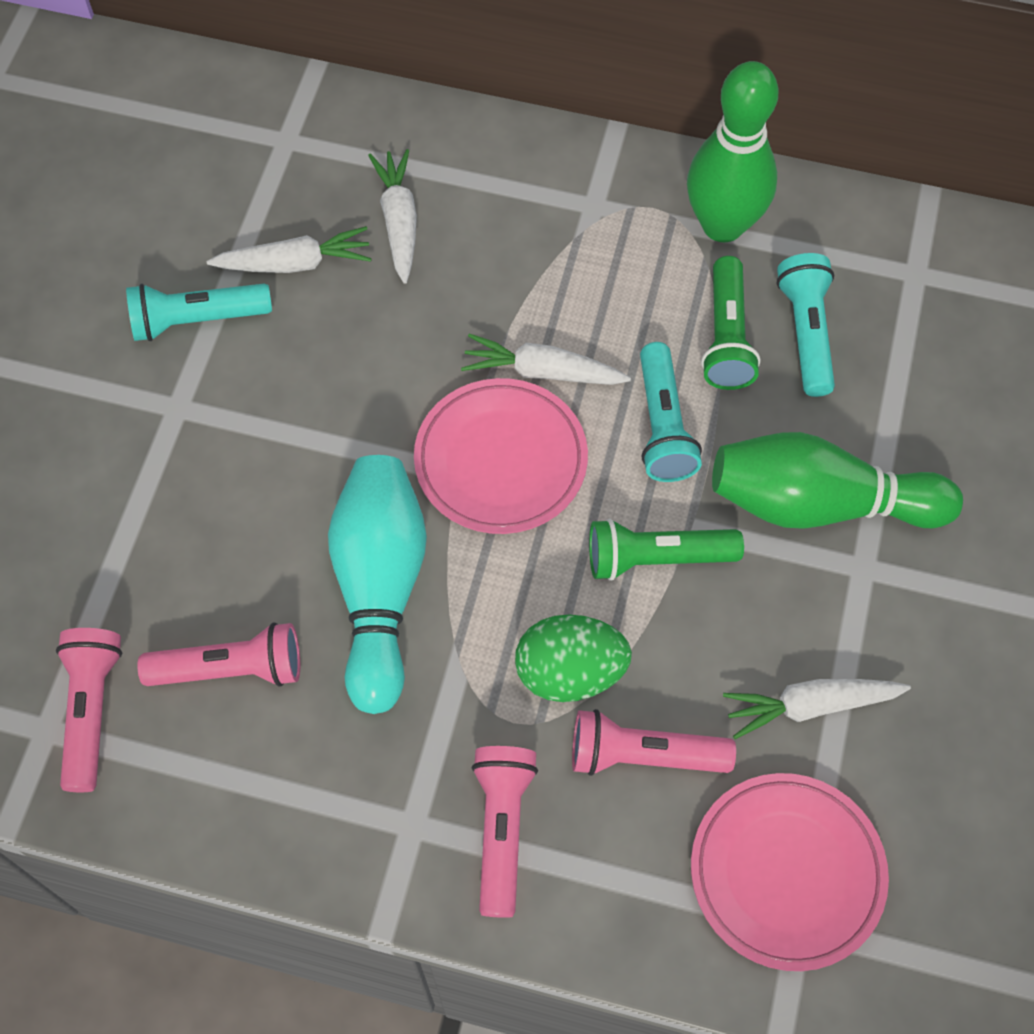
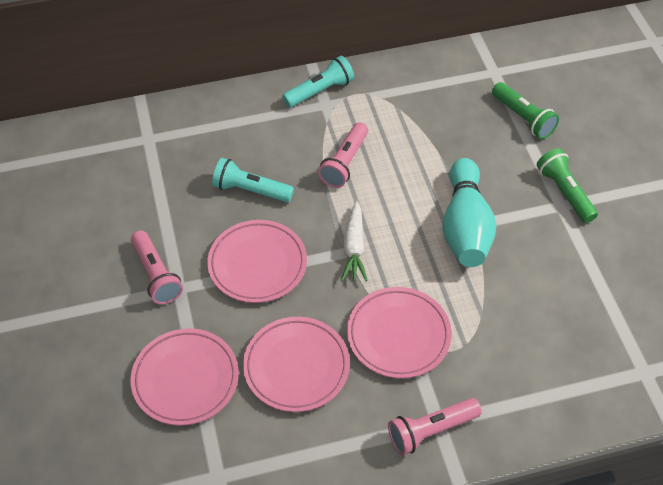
green bowling pin: [687,61,779,242] [712,432,963,529] = 2 -> none = 0
green egg: [515,614,632,702] = 1 -> none = 0
pink flashlight: [56,628,122,792] [137,622,300,687] [472,746,538,918] [572,709,736,776] = 4 -> [131,230,183,304] [318,122,368,188] [388,398,482,455] = 3
pink plate: [414,378,588,534] [691,773,889,971] = 2 -> [130,328,239,426] [207,220,307,303] [243,317,350,412] [347,287,452,378] = 4
turquoise flashlight: [126,284,272,341] [640,342,702,482] [777,253,835,397] = 3 -> [212,158,294,202] [282,56,354,108] = 2
white carrot: [207,226,372,273] [368,149,417,284] [461,334,631,385] [723,679,911,739] = 4 -> [341,201,368,282] = 1

